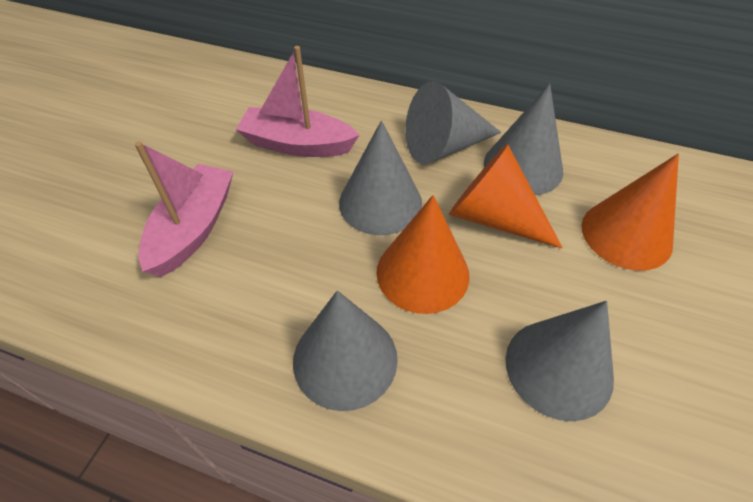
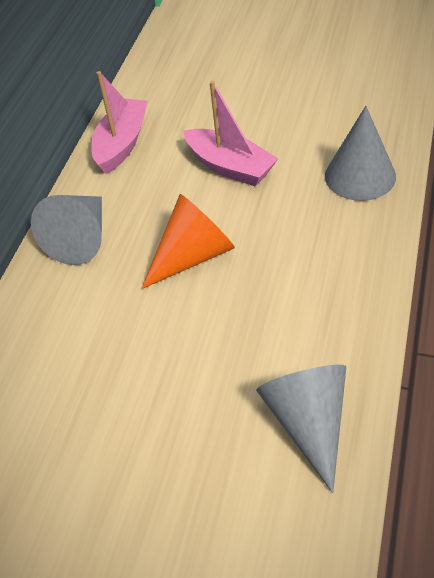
grey cone: [293,290,398,411] [339,120,422,235] [405,81,501,164] [484,84,563,195] [506,301,614,421] = 5 -> [31,195,102,265] [256,365,346,493] [325,106,396,201] = 3
orange cone: [376,195,469,314] [449,144,563,248] [582,154,679,271] = 3 -> [141,194,235,289] = 1

